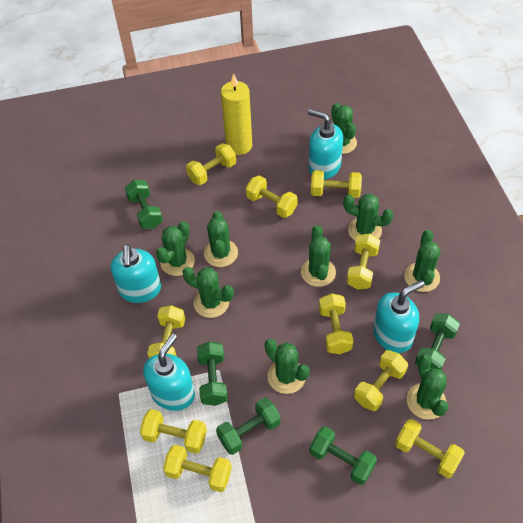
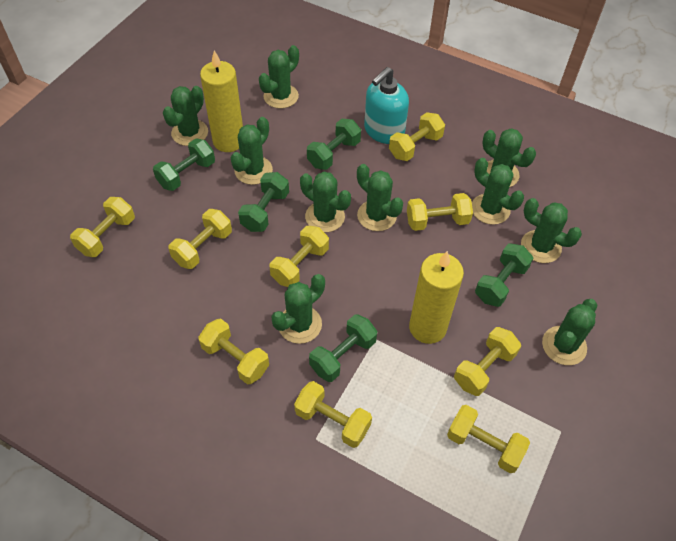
green cactus: [156,221,195,276] [182,267,234,318] [204,211,238,267] [265,339,310,394] [301,225,336,287] [332,103,357,154] [343,194,393,241] [404,230,440,292] [407,354,448,420] = 9 -> [163,86,208,146] [231,117,273,185] [259,45,299,109] [271,274,325,344] [300,172,351,232] [357,164,403,231] [472,158,524,225] [483,128,536,187] [521,198,582,263] [542,299,597,365] = 10
turquoise soap dispenser: [111,244,161,303] [143,334,195,411] [308,109,343,180] [373,280,425,353] = 4 -> [364,67,409,144] = 1
yellow candle: [221,73,252,155] = 1 -> [200,50,243,152] [409,251,464,344] = 2
yellow dumbbell: [140,409,207,454] [147,305,185,358] [163,445,232,492] [186,143,236,185] [246,175,297,218] [311,170,362,198] [319,293,353,354] [346,234,380,290] [354,350,408,411] [395,419,465,478] = 10 -> [70,197,135,257] [168,209,232,269] [198,319,269,384] [270,226,329,287] [294,381,372,448] [389,112,445,161] [407,193,473,231] [447,405,530,473] [454,327,521,396] = 9

